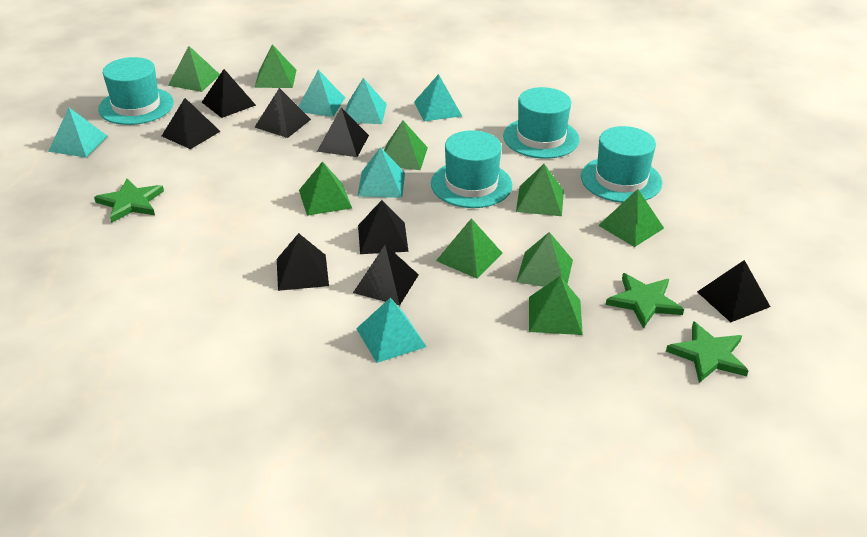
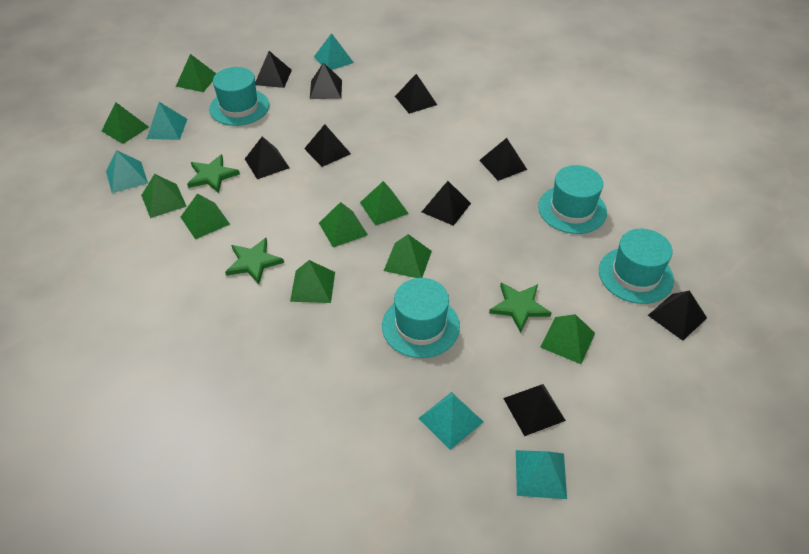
black pyramid: [162,98,221,149] [202,69,256,118] [255,88,311,138] [277,233,329,291] [317,107,369,157] [353,245,419,305] [358,200,409,254] [697,260,770,322] = 8 -> [245,137,290,179] [255,51,292,88] [304,124,351,167] [310,62,342,99] [395,74,437,114] [422,181,471,226] [479,138,527,181] [503,384,566,436] [648,290,707,341] = 9
turquoise pyramid: [48,108,107,158] [298,70,345,117] [345,78,387,124] [356,298,427,363] [358,147,405,198] [414,74,462,121] = 6 -> [106,150,148,193] [147,102,187,140] [314,33,354,70] [418,392,484,450] [516,450,567,499] = 5

